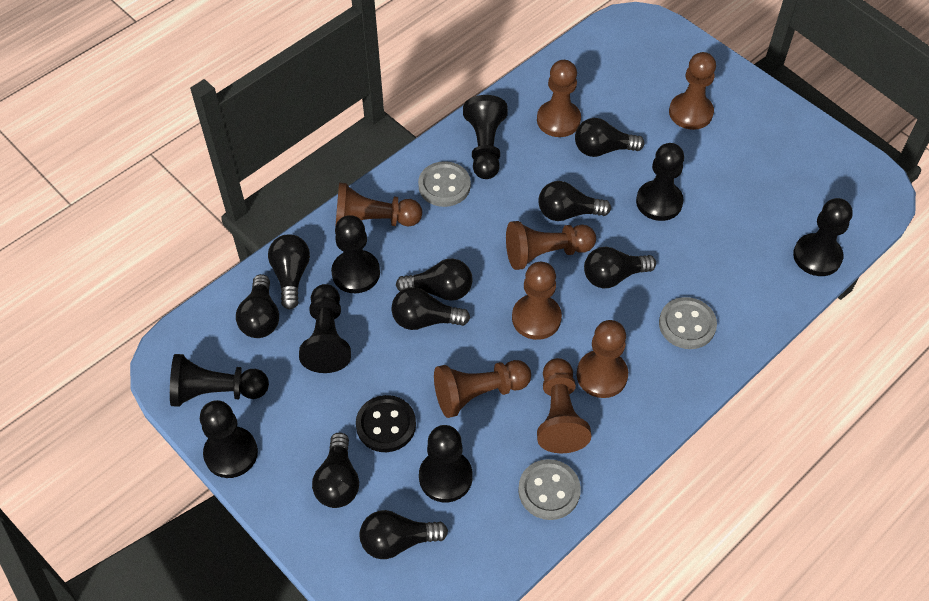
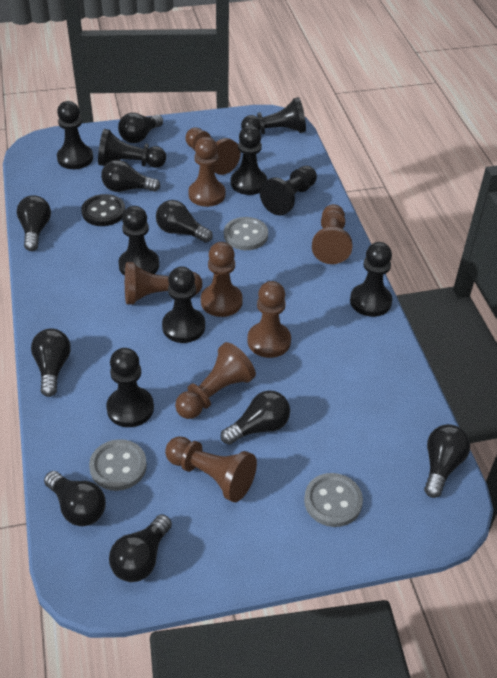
black pawn: [170,354,269,407] [200,400,258,478] [299,284,351,373] [331,215,380,293] [419,425,473,502] [463,95,508,179] [636,143,684,221] [793,198,852,276] = 8 -> [57,101,93,169] [98,129,166,168] [106,348,154,427] [118,206,159,276] [162,267,205,343] [231,126,267,195] [241,97,306,134] [260,166,317,215] [350,242,392,317] = 9

